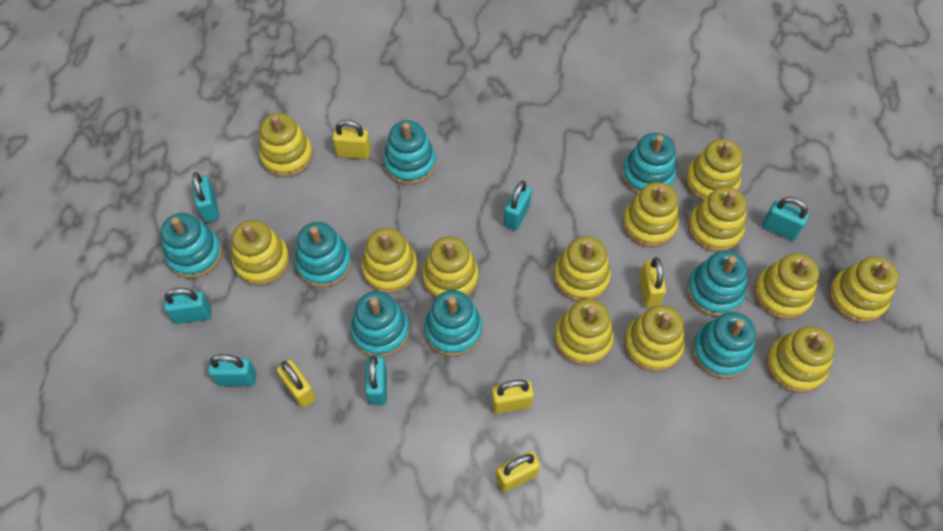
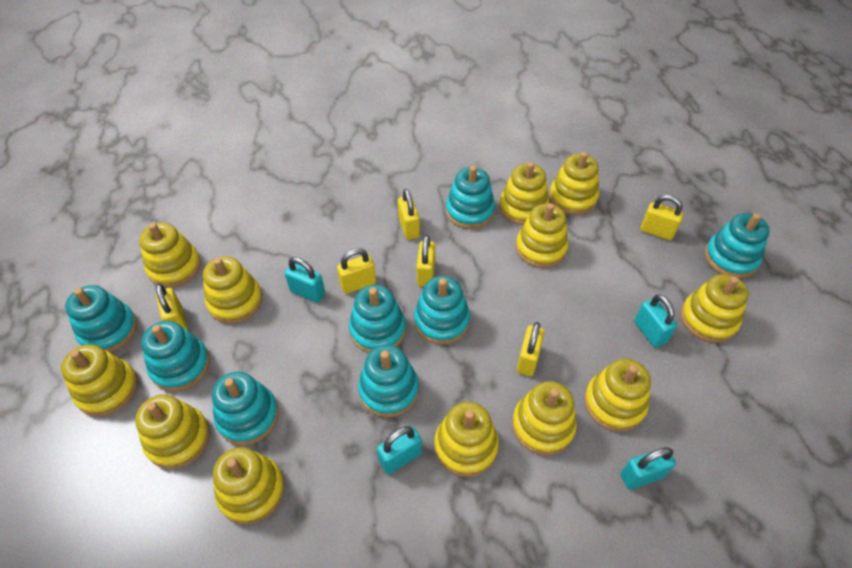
turquoise padlock: [164,288,211,324] [192,172,219,222] [208,354,256,386] [365,355,387,405] [504,181,532,230] [762,197,809,240] = 6 -> [285,257,325,303] [377,426,422,474] [621,447,676,490] [634,294,677,348] = 4
yellow padlock: [277,360,316,408] [333,120,371,159] [491,380,534,414] [496,451,540,492] [639,257,666,307] = 5 -> [155,284,188,331] [337,248,376,294] [398,189,420,240] [417,235,435,287] [517,322,544,376] [640,195,683,240] = 6
yellow stacking toy: [232,220,290,286] [259,113,313,178] [361,228,418,294] [422,236,478,298] [554,236,611,301] [554,299,614,366] [623,182,679,247] [624,305,685,372] [686,139,742,201] [688,187,747,252] [754,253,819,319] [766,326,835,393] [829,256,899,322] = 13 -> [61,344,138,417] [135,394,210,469] [139,223,201,288] [203,256,262,324] [213,447,285,525] [434,402,499,477] [499,162,549,225] [512,381,577,456] [516,203,569,268] [549,152,599,215] [584,358,651,432] [681,274,749,343] = 12

